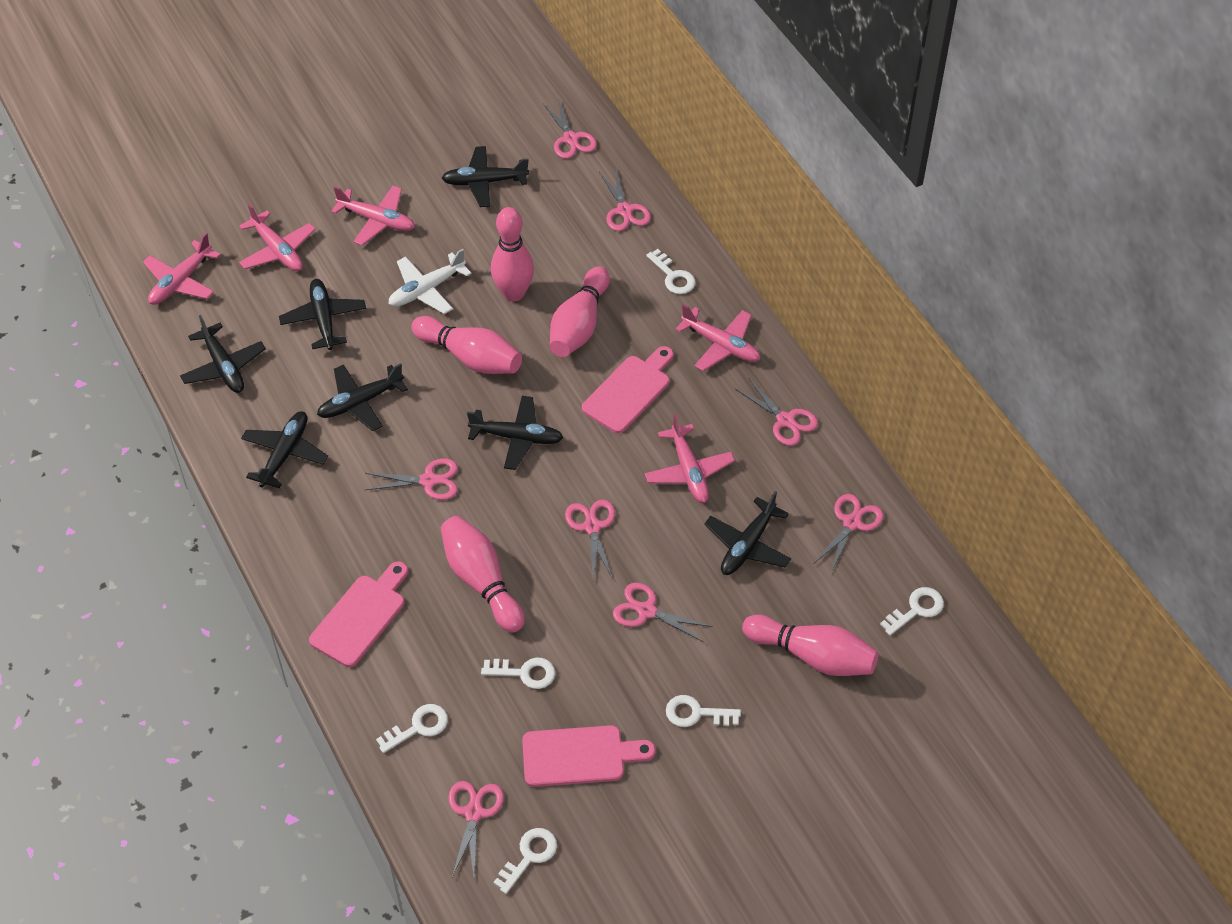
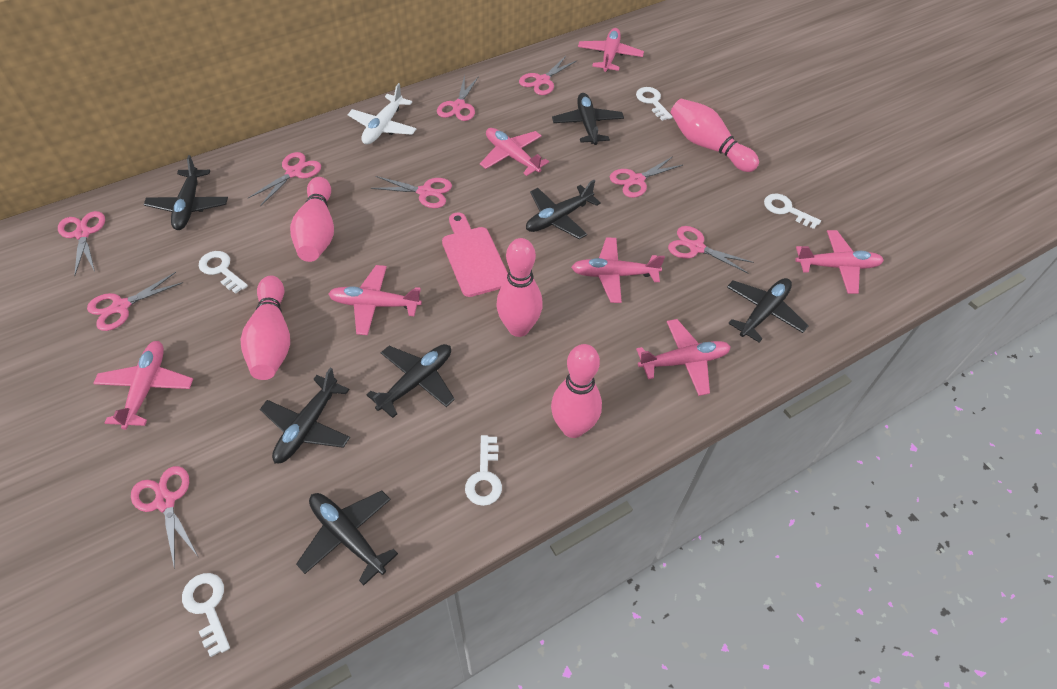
pink cutting board: [309,561,408,667] [522,725,656,787] [582,346,674,433] = 3 -> [442,212,508,297] = 1
pink plane: [143,233,220,305] [239,204,316,271] [331,186,415,246] [645,414,735,503] [675,304,760,371] = 5 -> [93,341,193,430] [328,265,422,335] [480,128,549,176] [571,237,665,303] [578,28,644,72] [636,319,731,396] [795,230,884,294] = 7
pink scissors: [365,459,458,500] [448,781,504,877] [543,100,597,159] [565,500,615,579] [599,170,651,231] [613,582,713,643] [735,378,818,446] [813,494,884,573] = 8 -> [58,211,105,276] [87,272,183,331] [131,466,198,569] [248,152,321,206] [371,176,452,208] [437,75,479,121] [519,56,576,95] [610,156,683,198] [668,226,754,274] = 9
white key: [376,704,448,753] [481,658,555,689] [493,828,557,894] [646,249,695,294] [666,695,741,727] [880,587,944,635] = 6 -> [182,573,230,657] [199,251,248,294] [465,435,502,506] [636,87,673,121] [764,194,821,229] = 5

